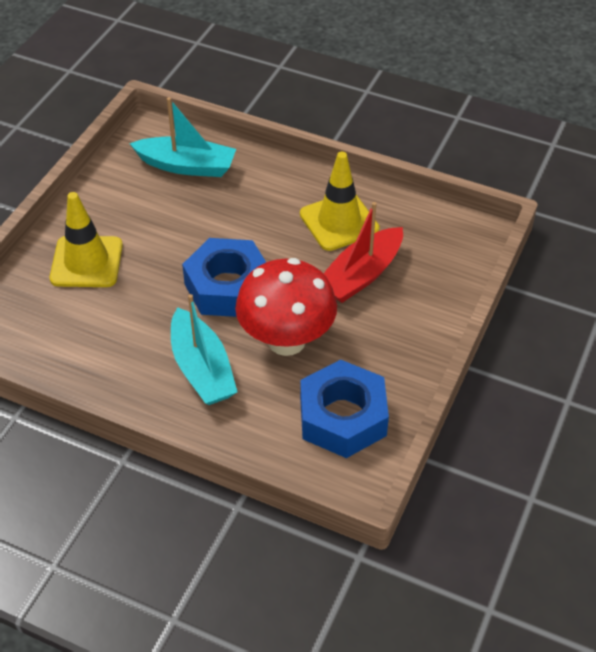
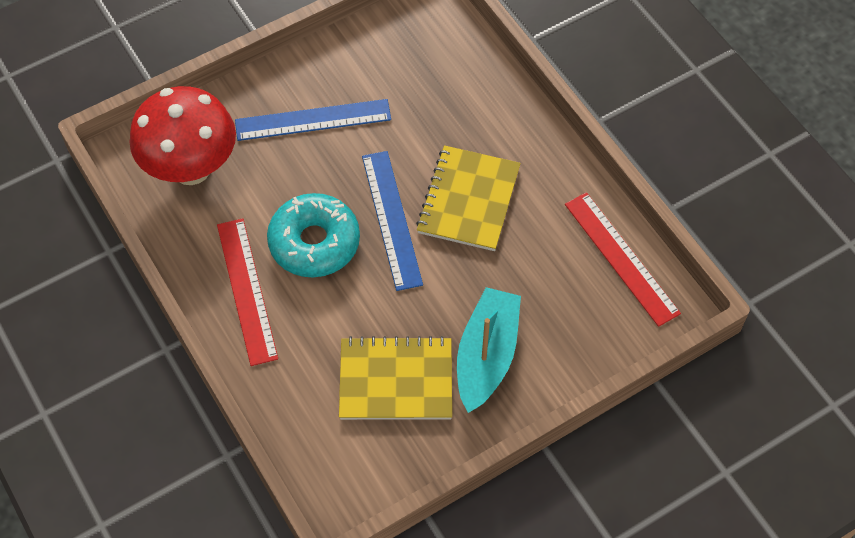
blue nut: [182,238,266,317] [300,360,389,458] = 2 -> none = 0
blue ruler: none = 0 -> [235,99,391,141] [362,151,423,291] = 2
red boat: [323,202,403,303] = 1 -> none = 0
red ruler: none = 0 -> [217,218,278,366] [565,192,681,327] = 2
turquoise boat: [129,97,236,177] [171,294,237,405] = 2 -> [457,287,521,413] = 1
turquoise donut: none = 0 -> [267,193,360,277] = 1
yellow notebook: none = 0 -> [339,336,452,420] [416,145,521,251] = 2
yellow traffic cone: [50,192,123,287] [300,152,380,251] = 2 -> none = 0

